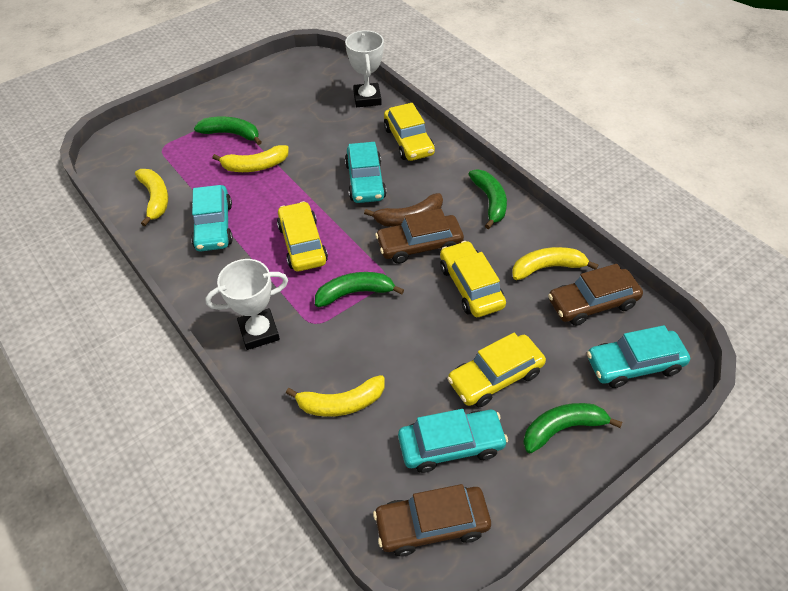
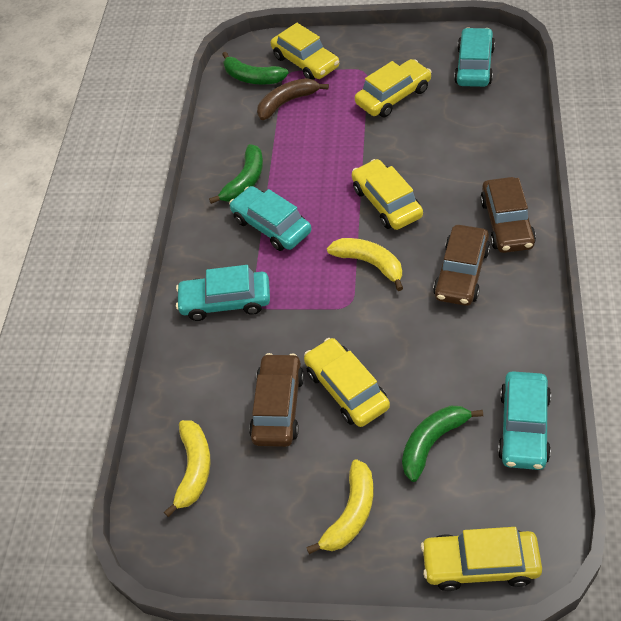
green banana: [194,116,262,145] [315,272,404,307] [468,169,507,229] [523,403,622,454] = 4 -> [209,144,263,204] [222,52,289,85] [402,406,483,482] = 3
white trophy: [205,259,288,350] [345,30,384,107] = 2 -> none = 0
yellow banana: [135,169,168,226] [212,145,289,172] [286,375,385,417] [512,247,598,280] = 4 -> [164,420,211,517] [306,460,373,554] [327,238,403,291] = 3
yellow car: [277,201,328,272] [384,103,435,161] [440,241,506,317] [447,333,546,407] = 4 -> [271,23,339,80] [304,338,390,427] [352,159,423,230] [355,59,432,117] [421,527,542,591] = 5

